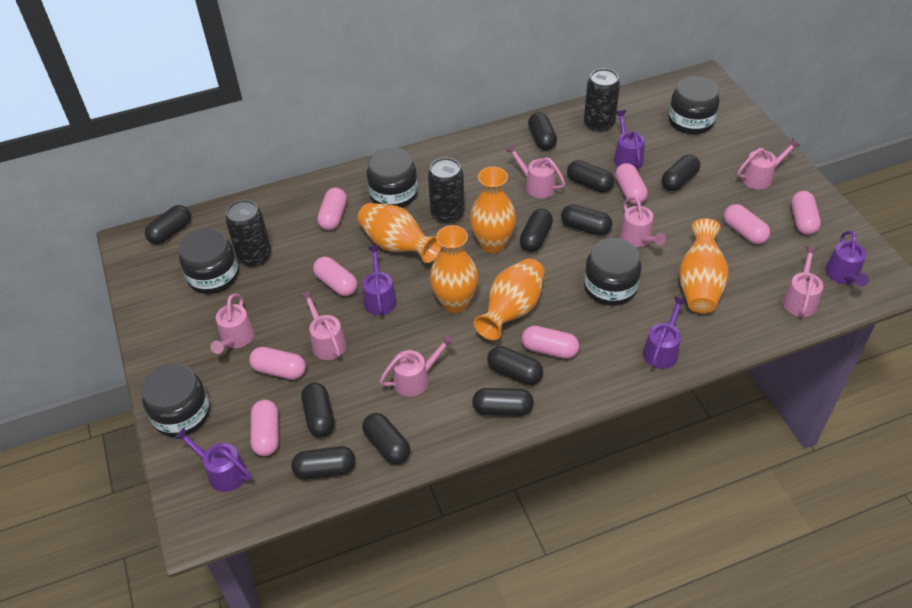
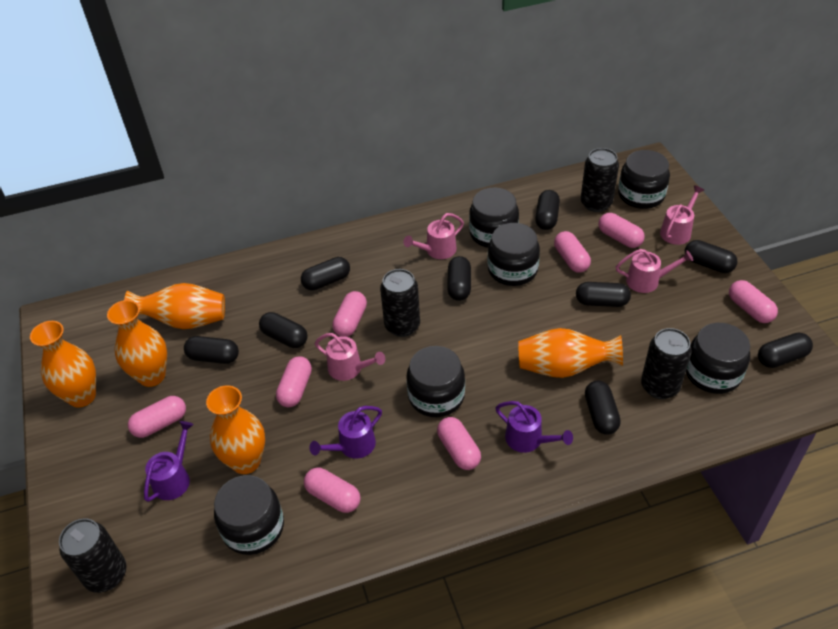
black can: [225,200,271,267] [428,157,465,224] [584,68,620,132] = 3 -> [59,518,127,593] [380,269,420,337] [581,148,619,212] [641,328,692,399] = 4
black capsule: [145,205,191,244] [291,446,356,479] [301,383,335,437] [362,413,411,464] [472,388,534,416] [487,346,543,385] [520,209,553,252] [528,112,557,151] [561,204,612,236] [567,160,614,193] [662,154,700,191] = 11 -> [184,336,239,364] [259,312,307,348] [301,257,350,290] [447,256,471,301] [535,190,560,230] [576,282,631,307] [585,380,621,435] [685,240,737,273] [758,333,813,368] = 9
black jar: [142,363,210,437] [179,228,239,294] [367,148,418,208] [584,238,641,306] [668,76,720,134] = 5 -> [214,475,284,555] [406,346,465,417] [469,187,519,248] [487,223,540,286] [618,150,670,209] [686,323,750,394] = 6
pink watering can: [210,294,255,354] [300,290,346,360] [379,334,454,397] [506,144,566,198] [620,196,666,247] [737,138,800,190] [782,246,823,317] = 7 -> [315,333,385,381] [404,213,464,259] [616,249,693,293] [660,185,704,245] = 4
purple watering can: [174,427,252,492] [363,246,397,315] [614,110,645,169] [643,296,687,369] [825,231,869,287] = 5 -> [144,421,194,502] [309,406,382,459] [495,401,573,453] = 3

